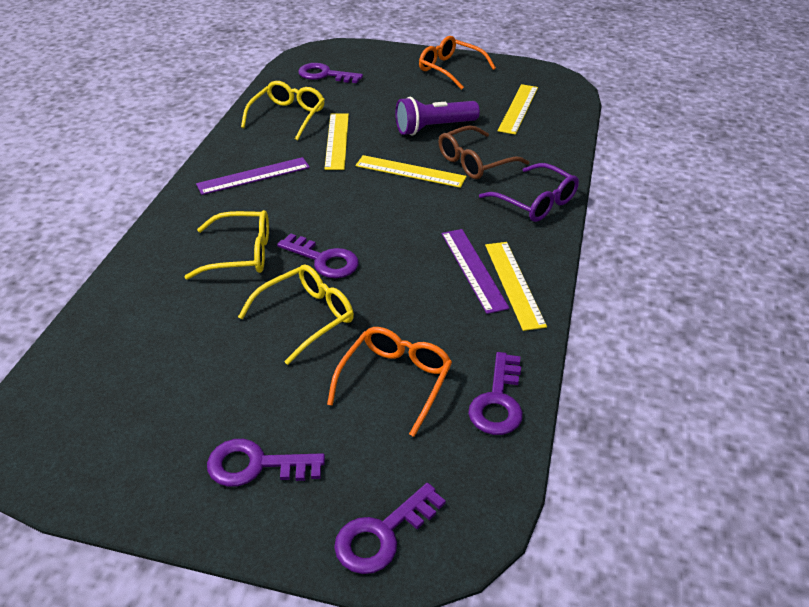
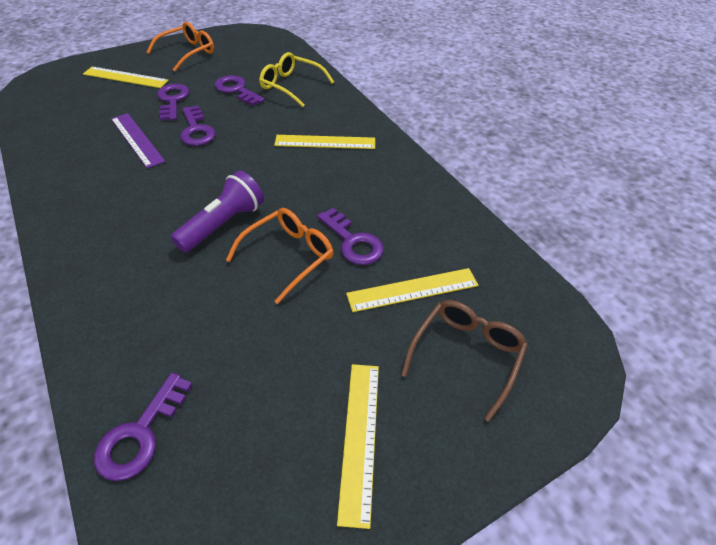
purple glasses: [479,163,579,222] = 1 -> none = 0
purple ruler: [196,157,310,195] [442,229,510,314] = 2 -> [111,113,165,168] = 1
yellow glasses: [185,210,269,280] [238,264,354,365] [241,81,325,141] = 3 -> [259,52,334,107] = 1

